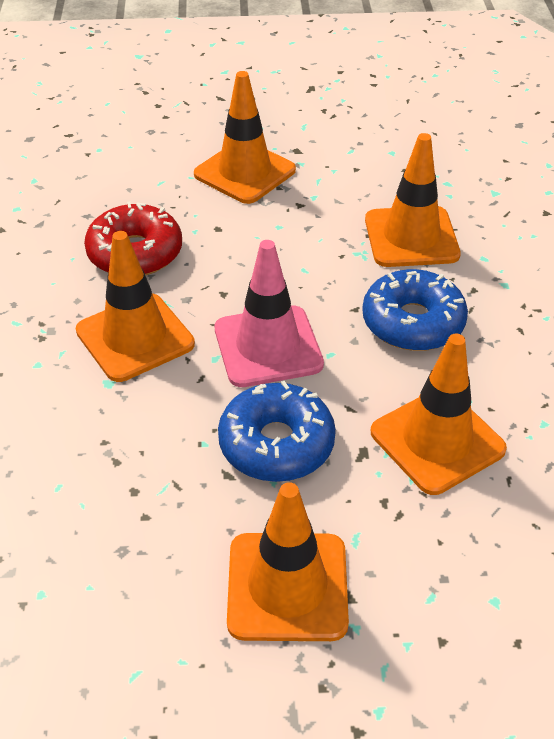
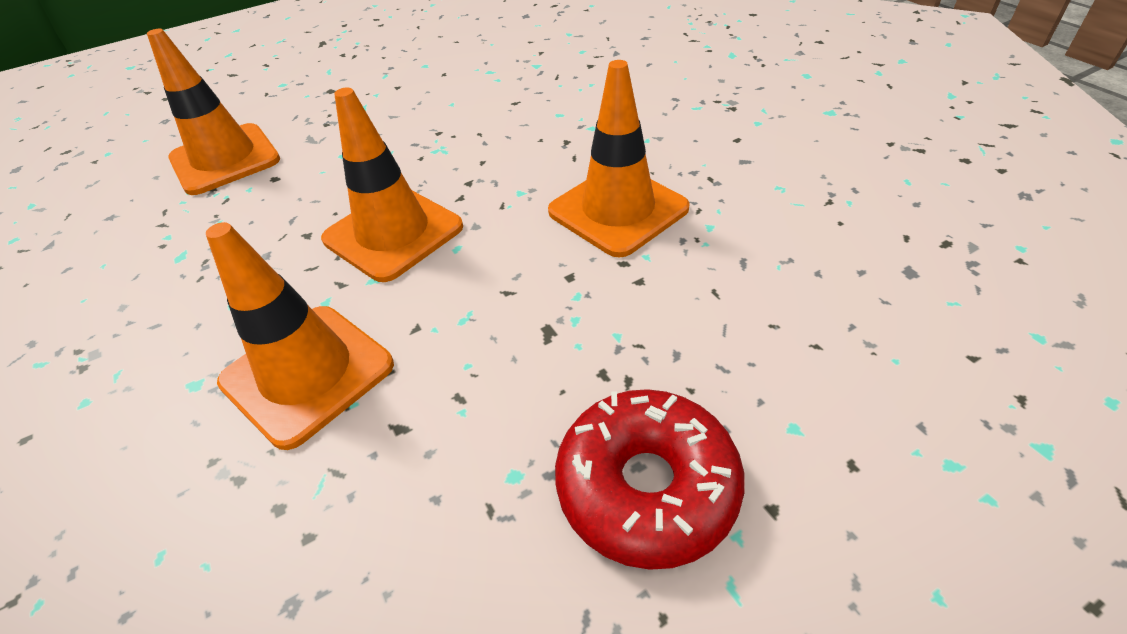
blue donut: [218,381,336,482] [362,269,468,351] = 2 -> none = 0
orange traffic cone: [76,231,195,382] [194,71,296,204] [227,482,349,641] [365,133,461,267] [371,333,507,495] = 5 -> [147,29,280,195] [206,222,394,450] [321,87,463,282] [548,60,690,257] = 4
pink traffic cone: [215,240,324,387] = 1 -> none = 0

